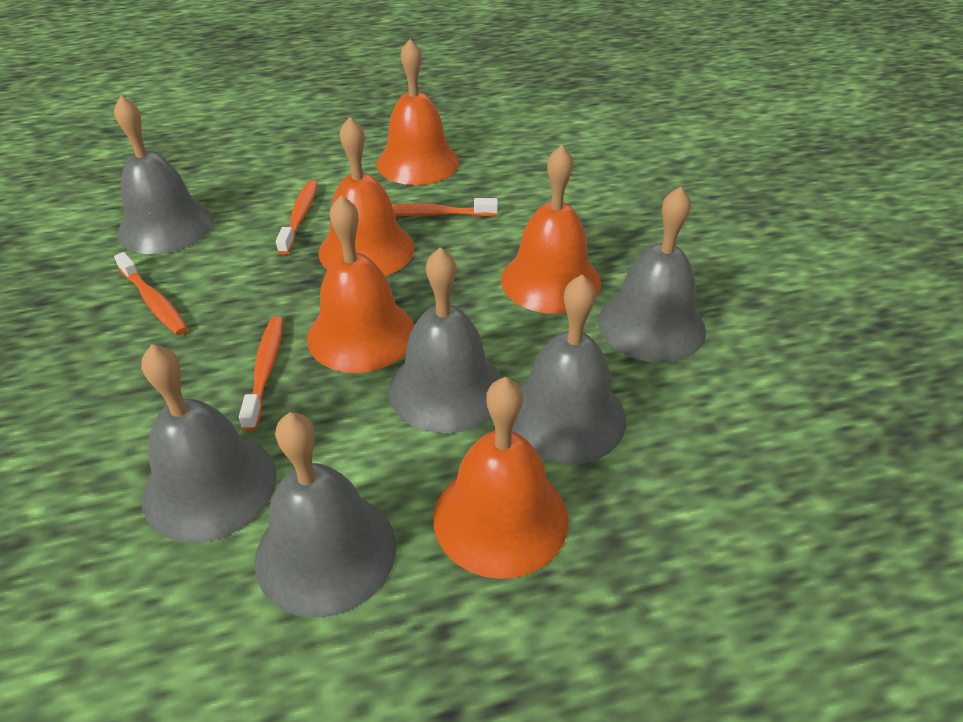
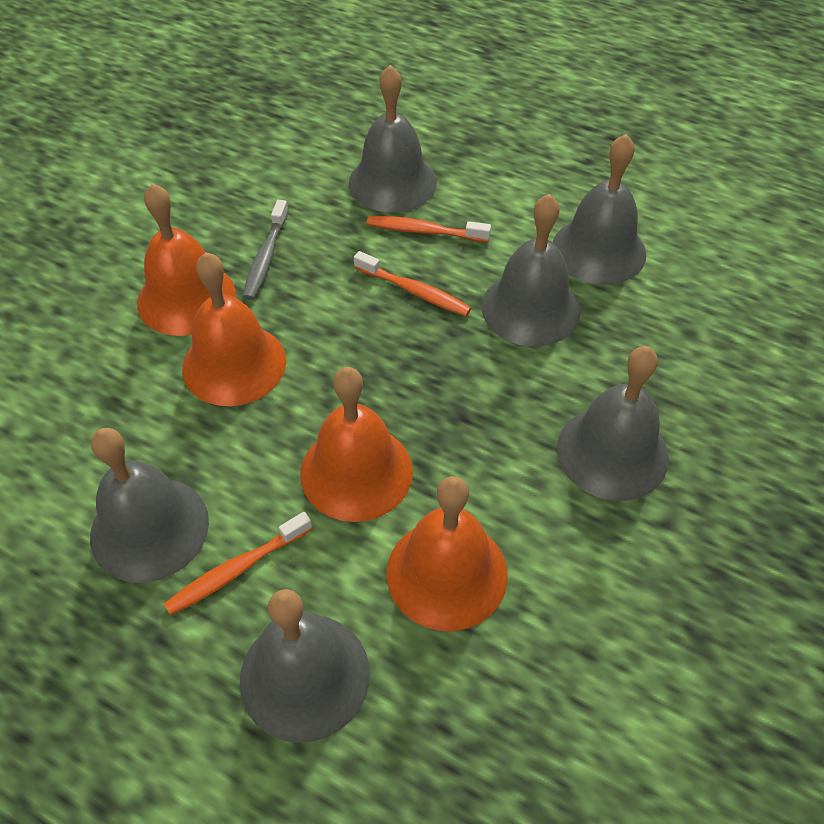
grey toothbrush: none = 0 -> [243,200,289,300] = 1
orange bell: [307,195,415,373] [319,117,414,276] [377,39,459,185] [433,377,568,579] [501,145,601,314] = 5 -> [137,183,236,336] [182,252,286,406] [300,367,413,522] [387,476,508,631] = 4
orange toothbrush: [114,252,188,335] [239,316,284,431] [276,180,318,255] [392,198,498,217] = 4 -> [164,512,312,615] [354,251,471,316] [367,216,491,242] = 3

